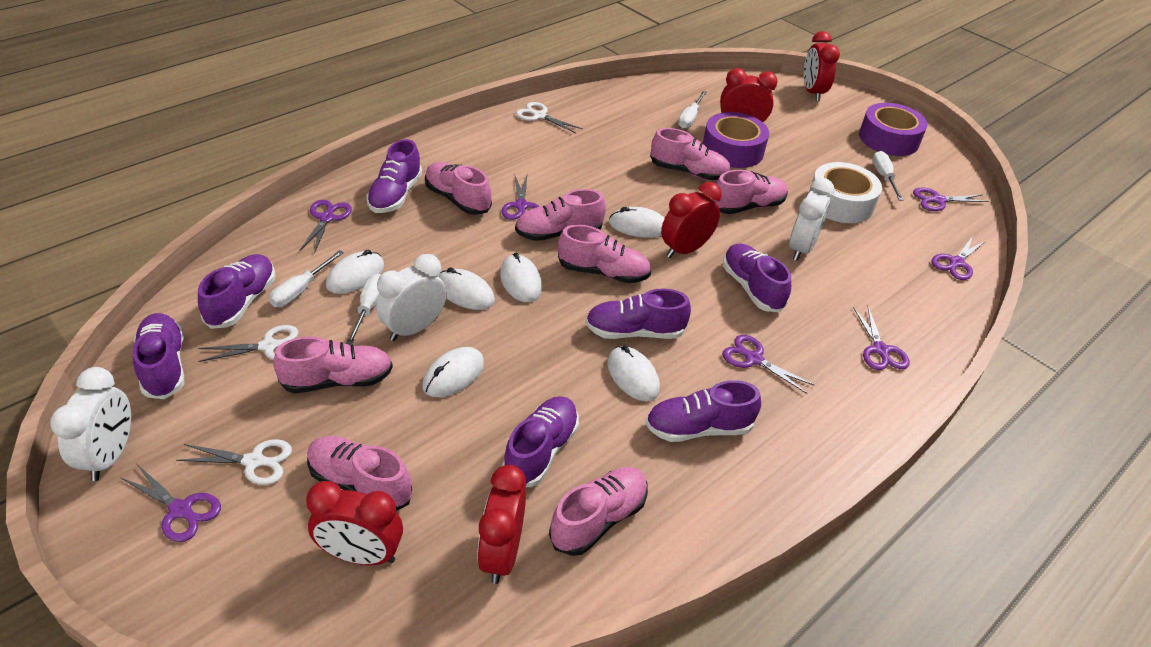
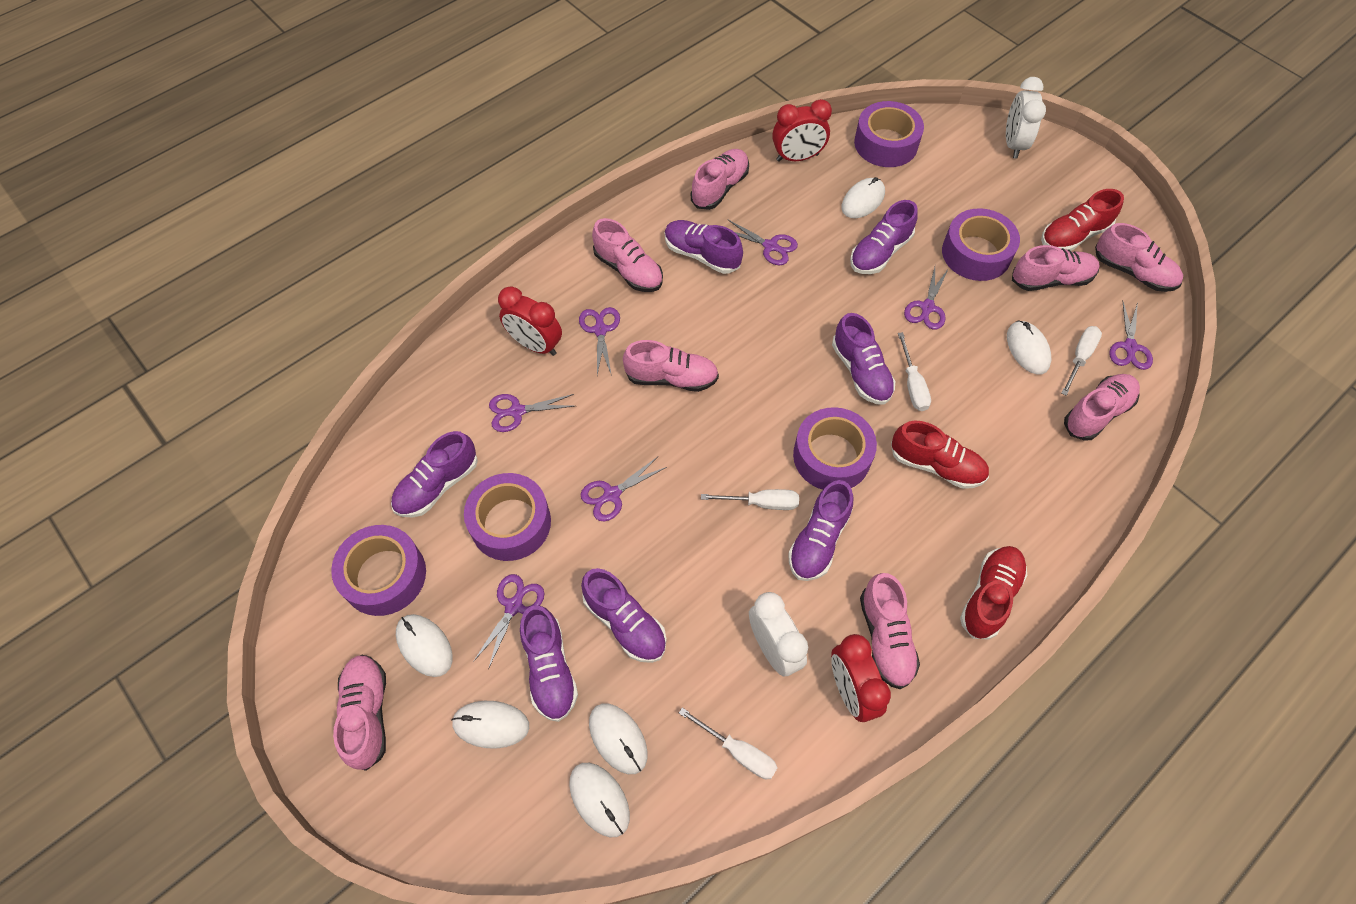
purple tape: [703,112,769,168] [859,103,927,156] = 2 -> [331,525,426,616] [464,473,551,561] [793,407,877,490] [854,101,924,167] [942,208,1020,281] = 5
red clock: [306,481,403,565] [477,465,526,584] [661,182,722,258] [720,68,778,122] [804,31,840,101] = 5 -> [498,286,562,356] [772,99,832,162] [831,634,891,722] = 3
red shoe: none = 0 -> [891,421,989,489] [960,546,1027,640] [1041,189,1124,251] = 3
white clock: [50,367,131,481] [376,254,446,341] [789,178,835,261] = 3 -> [749,592,808,676] [1006,77,1046,158] = 2
white scissors: [176,439,292,485] [198,325,299,362] [516,102,583,133] = 3 -> none = 0
white tape: [809,162,882,223] = 1 -> none = 0

